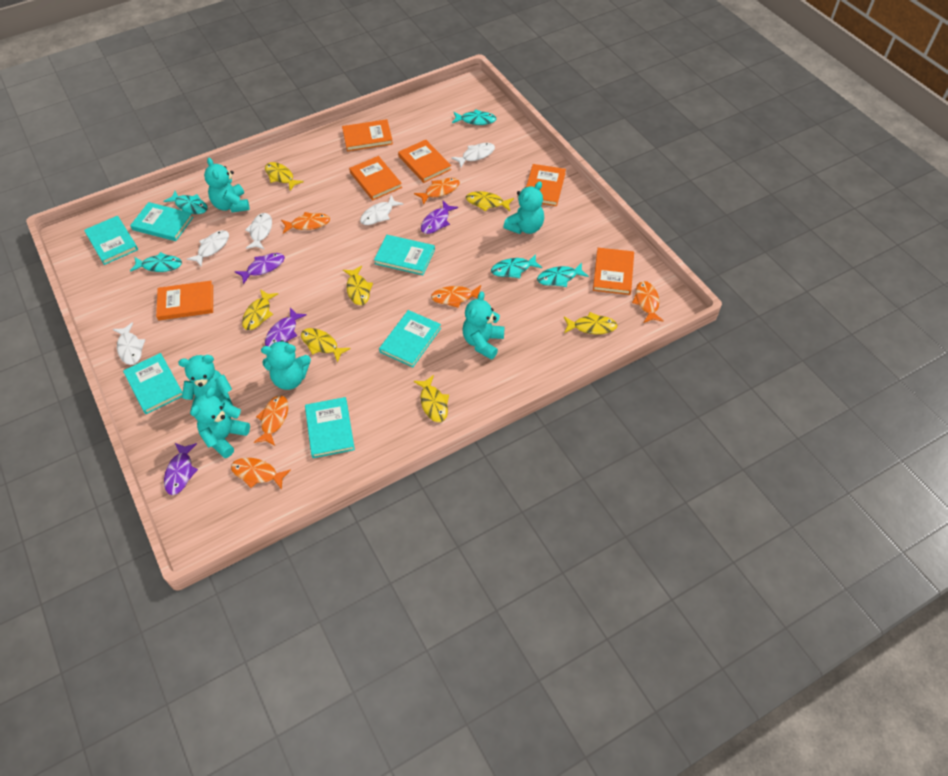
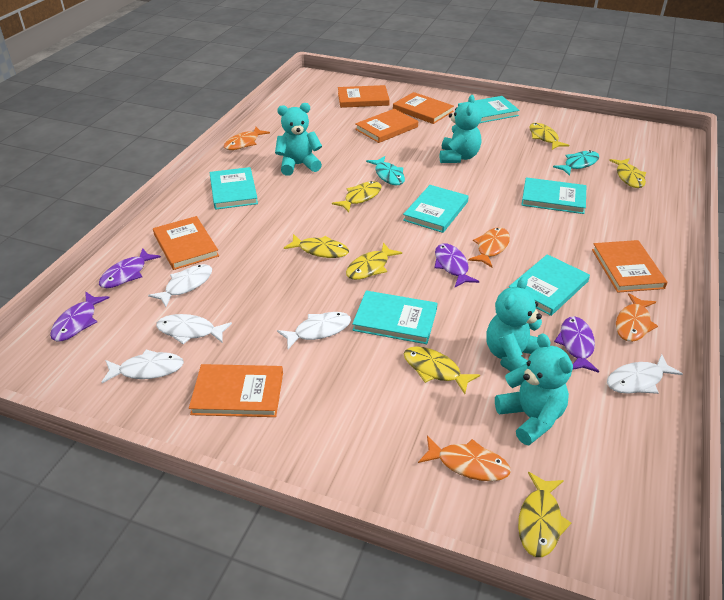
orange fish: [231,458,291,490] [254,395,288,446] [281,212,330,233] [414,178,460,205] [431,285,481,308] [632,281,664,323] = 6 -> [224,127,270,150] [418,436,511,481] [468,227,510,267] [616,293,658,342] = 4
turquoise fish: [130,252,182,272] [163,191,208,214] [452,110,496,125] [491,254,542,278] [537,262,589,287] = 5 -> [366,156,405,185] [553,150,599,176] = 2
turquoise teddy bear: [178,355,233,409] [190,387,250,458] [204,158,249,212] [261,340,311,390] [463,291,505,360] [503,181,544,234] = 6 -> [275,103,322,176] [440,95,482,163] [486,276,542,371] [495,333,573,445] = 4

